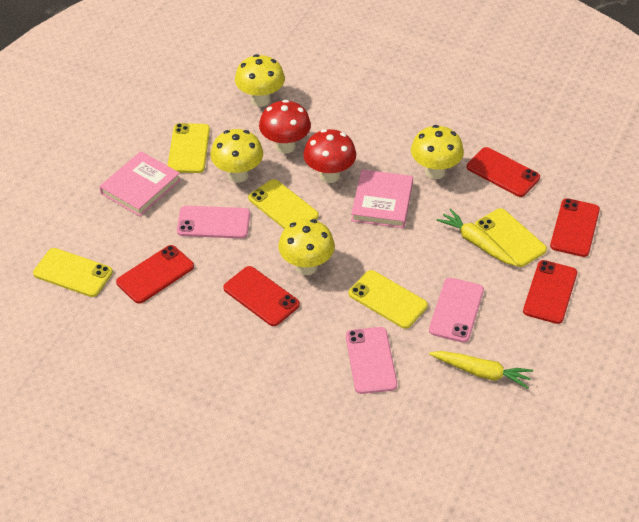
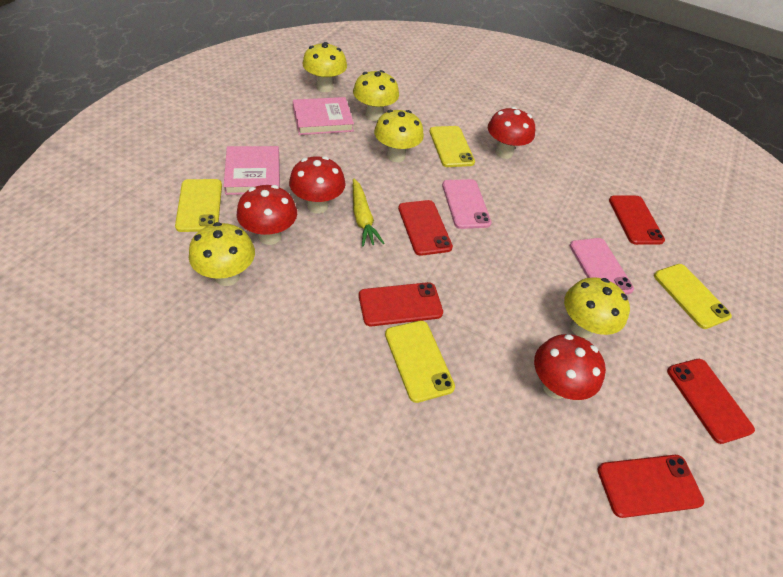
pink phone: [177,206,250,239] [346,327,397,394] [429,278,484,343] = 3 -> [442,179,492,229] [570,238,634,295] = 2
red mushroom: [259,100,311,154] [303,129,356,183] = 2 -> [237,185,297,245] [289,156,346,214] [488,107,535,159] [534,334,606,400] = 4
yellow carrot: [429,351,533,389] [437,209,517,266] = 2 -> [353,178,384,247] = 1
yellow mushroom: [210,129,263,183] [235,54,285,107] [278,219,335,275] [411,125,464,179] = 4 -> [189,222,255,286] [302,42,347,92] [353,70,399,121] [374,110,424,162] [564,277,630,338] = 5
yellow phone: [33,248,113,297] [168,123,210,173] [248,179,319,229] [349,270,428,329] [475,208,547,267] = 5 -> [175,179,222,232] [385,321,455,403] [429,126,475,167] [654,264,732,329] = 4

